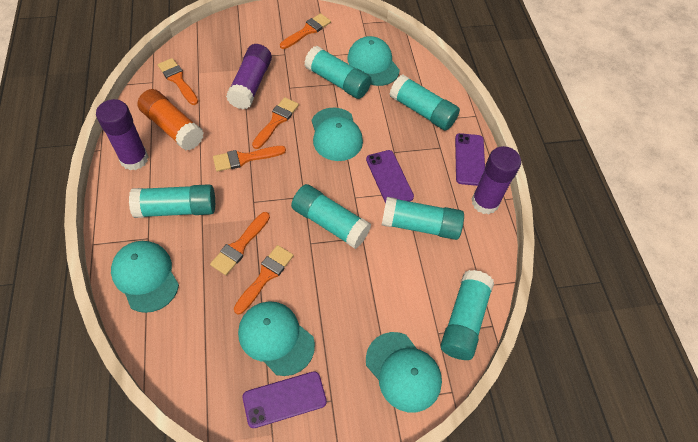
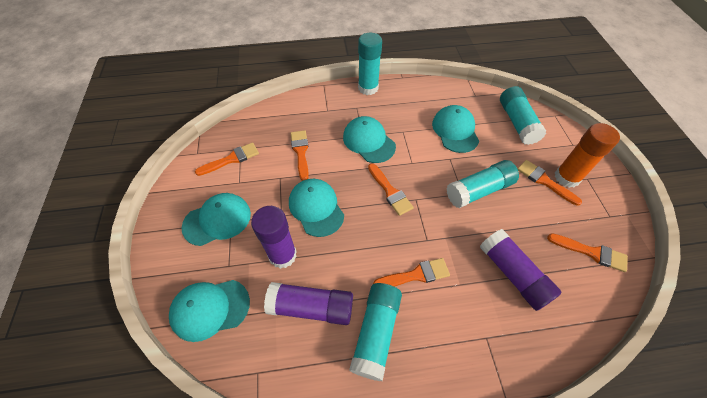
purple phone: [243,371,327,428] [366,150,414,204] [455,133,485,186] = 3 -> none = 0
turquoise glue stick: [129,184,215,218] [291,184,371,249] [304,46,371,99] [382,197,464,240] [390,75,460,130] [441,270,494,360] = 6 -> [349,283,402,381] [358,33,382,95] [446,160,519,208] [500,86,546,145] = 4

